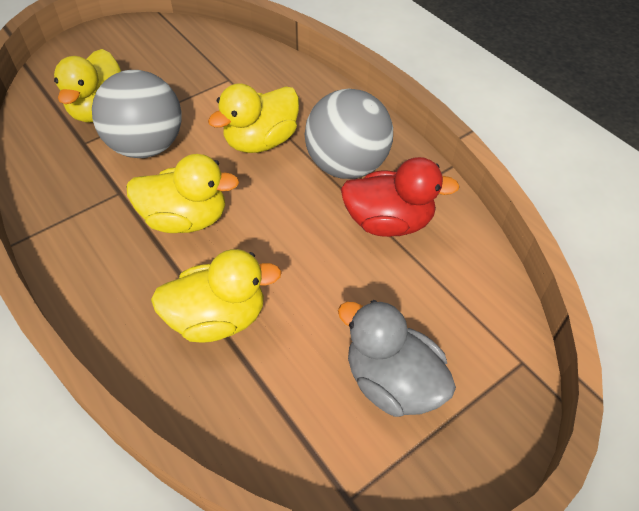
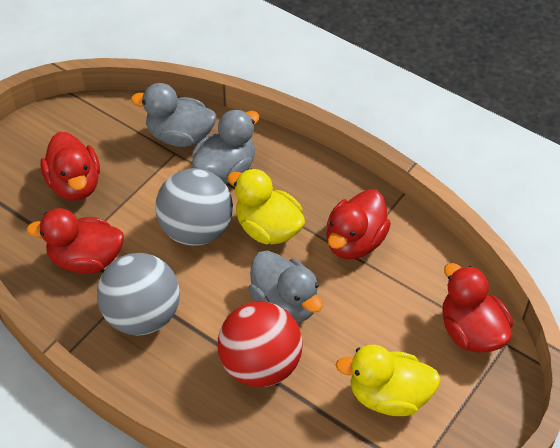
grey duck: [338,300,456,417] = 1 -> [131,83,216,147] [192,109,259,184] [248,250,323,323] = 3
red ball: none = 0 -> [218,301,303,387] = 1
red duck: [341,157,460,237] = 1 -> [26,208,124,274] [40,132,100,201] [326,189,391,259] [442,263,513,353] = 4
yellow duck: [54,49,121,123] [126,154,239,233] [151,249,282,342] [208,83,299,153] = 4 -> [227,168,305,244] [336,345,441,416] = 2

